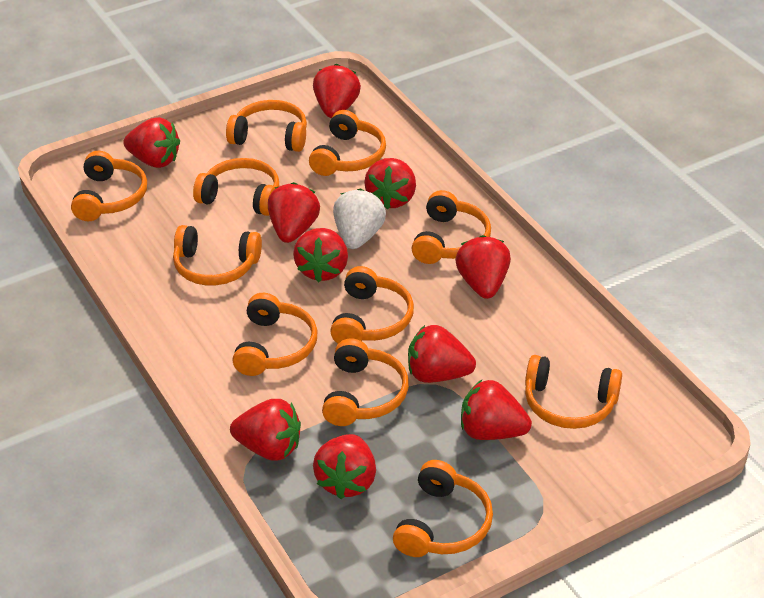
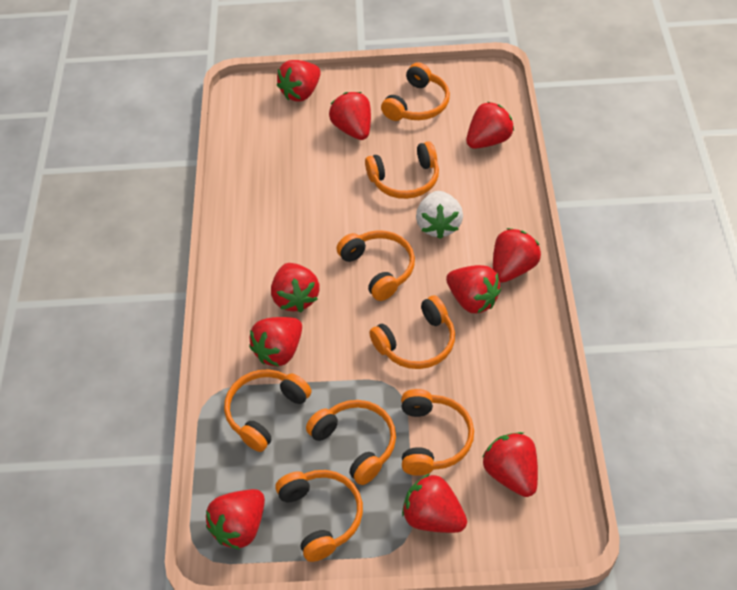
orange headphones: [71,151,147,221] [173,225,262,286] [193,158,279,216] [226,100,307,152] [232,293,317,376] [309,110,386,176] [322,339,409,426] [330,266,414,344] [393,460,493,557] [411,190,491,264] [525,355,622,429] = 11 -> [224,369,312,452] [276,470,363,562] [306,400,396,485] [337,230,415,301] [365,141,439,199] [369,295,455,369] [381,62,450,121] [401,389,474,476] = 8

